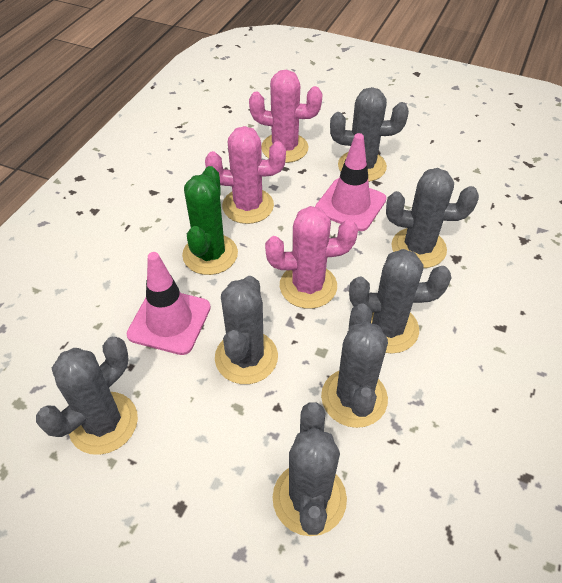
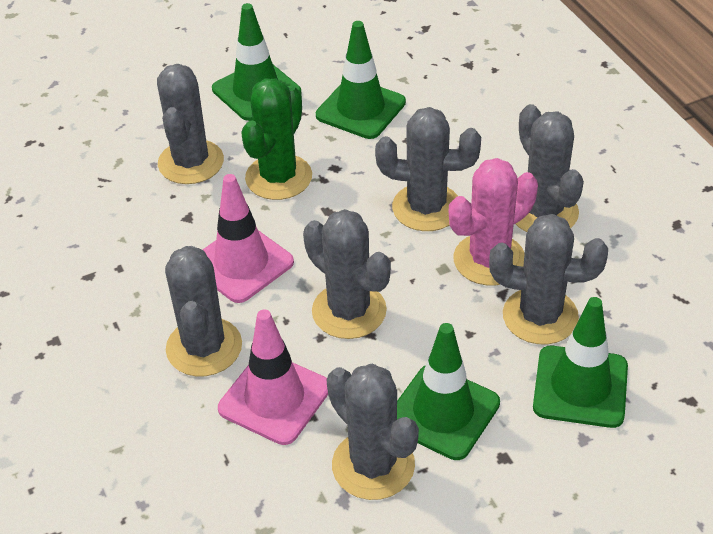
green traffic cone: none = 0 -> [212,3,301,121] [316,21,406,139] [397,323,500,460] [533,297,628,428] = 4
pink cactus: [205,126,286,224] [249,70,323,163] [265,206,358,309] = 3 -> [449,158,538,285] = 1

